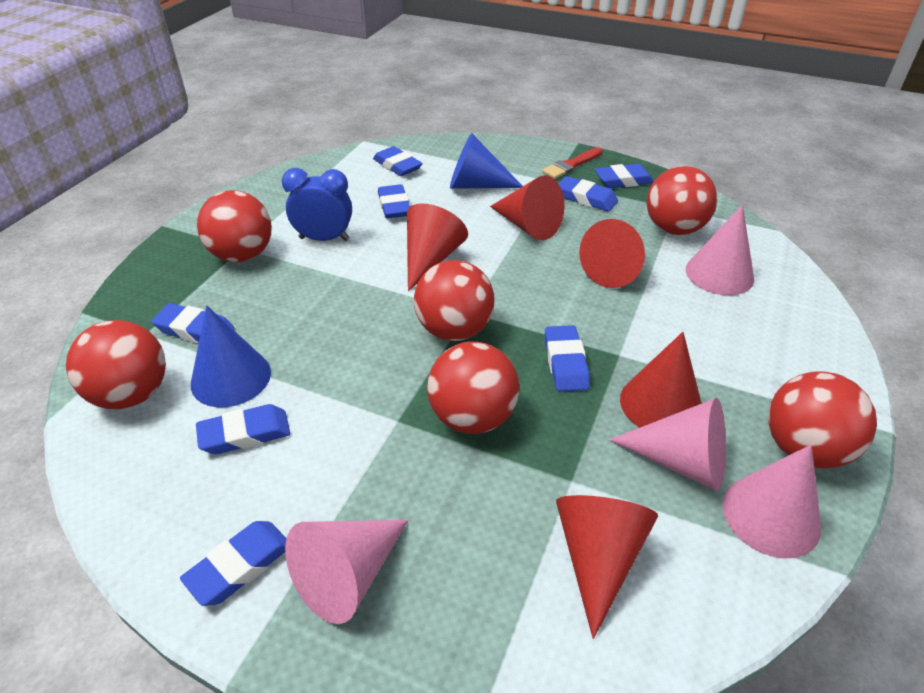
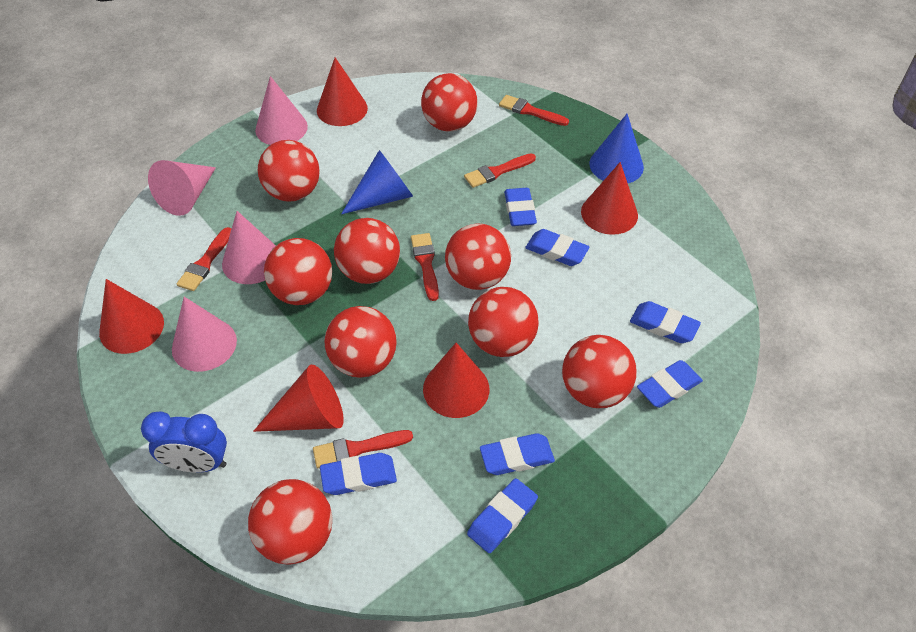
blue eraser: [152,303,234,343] [180,521,287,606] [196,404,290,455] [373,146,423,176] [378,184,410,219] [545,325,590,392] [559,176,618,212] [595,164,654,188] = 8 -> [320,453,397,495] [467,478,538,553] [480,433,555,475] [504,188,537,226] [525,229,589,266] [630,301,701,343] [637,360,703,408] = 7
red ball: [66,320,166,409] [197,190,272,262] [414,260,495,341] [427,342,520,434] [647,166,717,235] [768,371,877,468] = 6 -> [248,479,332,565] [258,140,320,201] [264,238,332,305] [324,306,397,378] [334,218,400,284] [421,73,478,132] [445,223,511,290] [468,287,539,357] [562,335,636,408] = 9
red brush: [542,147,602,179] = 1 -> [177,227,231,291] [313,430,413,468] [411,233,439,301] [464,153,536,188] [499,95,569,126] = 5

